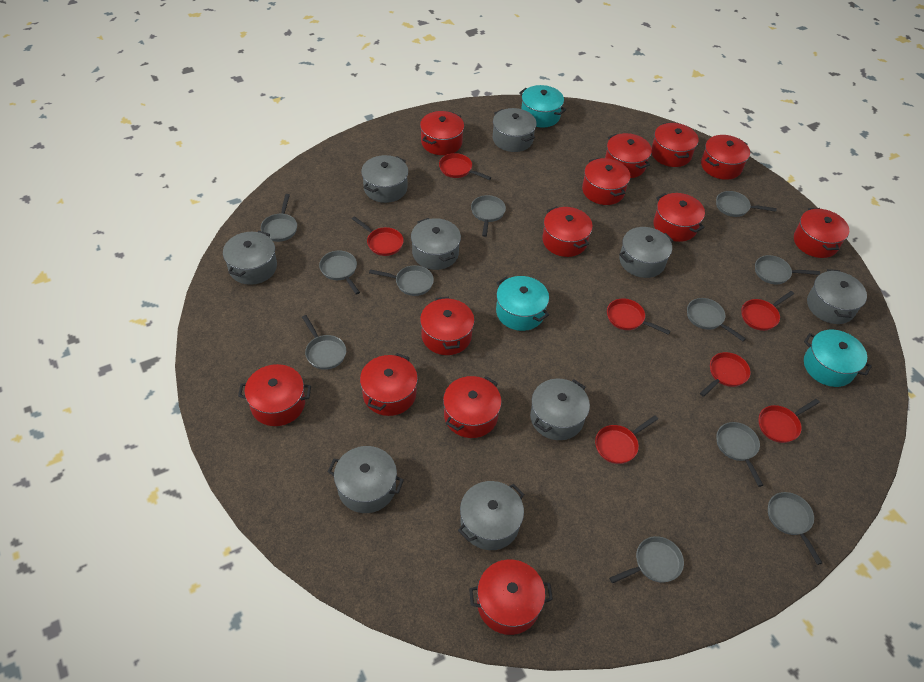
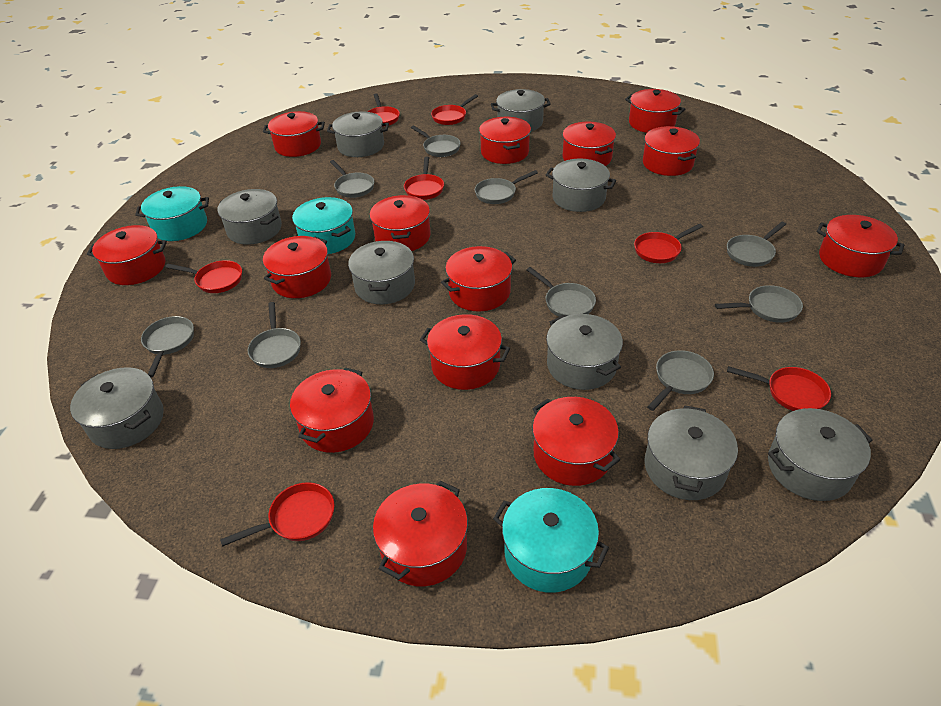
grey pan: [261,194,297,242] [302,315,346,370] [319,251,360,295] [369,265,434,296] [471,195,506,237] [609,536,684,583] [687,298,746,341] [716,191,777,217] [716,422,763,487] [755,255,820,284] [768,492,822,565] = 11 -> [141,316,194,377] [248,302,301,368] [330,160,374,198] [411,126,461,157] [475,170,538,204] [527,267,596,317] [647,350,714,411] [715,285,803,323] [727,222,786,267] = 9
red pot: [238,364,311,426] [360,353,418,416] [420,111,464,155] [420,297,474,355] [443,376,502,438] [469,559,553,635] [542,206,593,257] [582,158,630,205] [605,133,652,178] [651,122,699,167] [653,193,705,242] [701,135,750,180] [794,208,849,258] = 13 -> [87,225,167,285] [263,111,325,157] [263,236,331,298] [290,367,374,453] [370,195,431,251] [373,481,468,586] [420,314,510,390] [441,246,516,311] [479,117,531,164] [532,397,620,486] [563,122,616,166] [625,89,685,133] [643,126,700,176] [817,215,904,277] = 14

